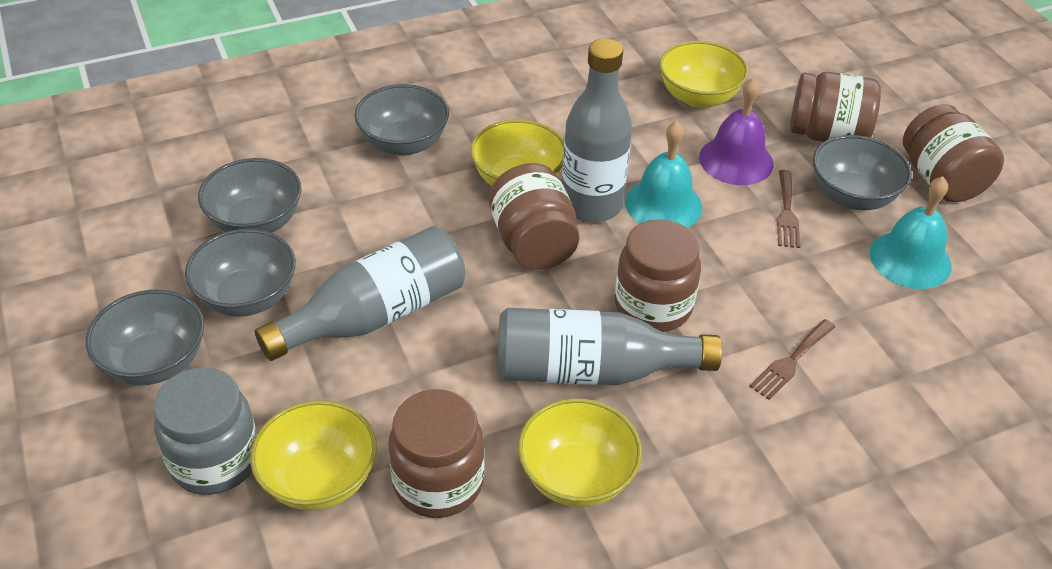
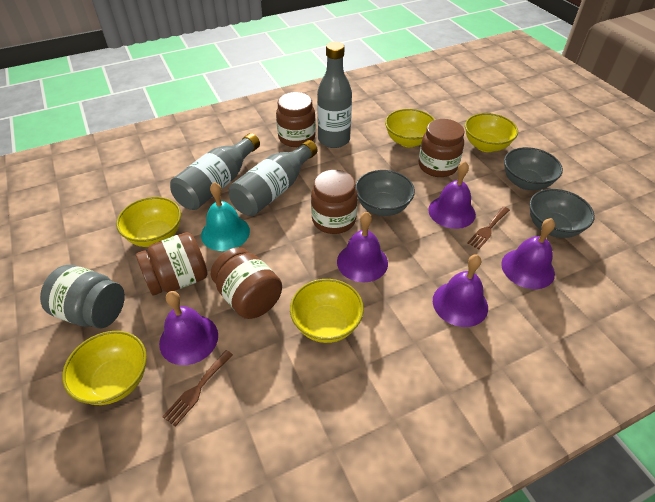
grey bowl: [86,289,204,385] [185,229,296,317] [198,158,302,233] [355,84,449,156] [813,135,912,210] = 5 -> [355,170,415,216] [504,147,563,190] [529,189,595,238] = 3
purple bell: [699,78,773,185] = 1 -> [159,291,218,365] [337,212,388,282] [428,161,476,229] [433,254,488,327] [501,218,555,289] = 5
turquoise bell: [625,121,702,227] [870,176,952,289] = 2 -> [201,182,250,251] = 1
yellow bowl: [250,400,377,511] [470,119,564,186] [518,398,642,507] [659,41,748,108] = 4 -> [62,331,147,405] [116,197,181,247] [290,279,364,343] [385,109,435,147] [465,113,518,152] = 5

